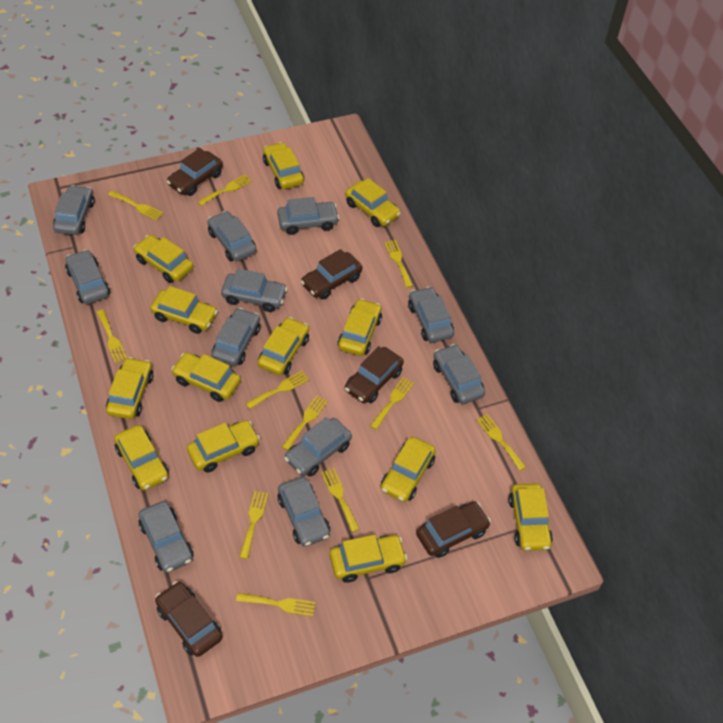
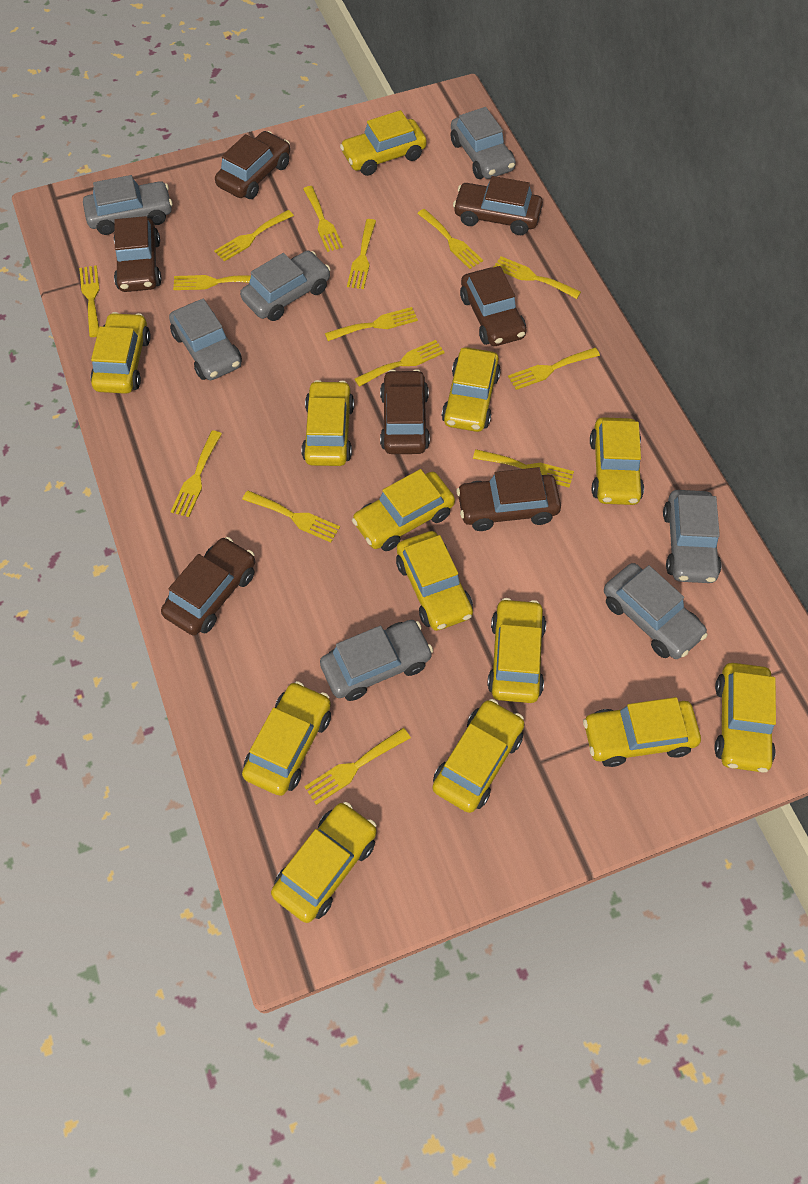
brown car: [155,581,222,657] [167,148,223,196] [301,249,362,300] [345,346,404,403] [416,501,491,558] = 5 -> [114,216,162,292] [161,537,255,636] [215,131,290,199] [380,369,430,454] [453,176,543,235] [456,467,561,531] [460,266,526,346] = 7
grey car: [53,185,95,235] [65,250,110,304] [139,501,193,573] [207,211,257,262] [212,308,260,366] [221,269,287,312] [277,197,339,235] [277,477,330,547] [284,417,352,477] [408,286,454,343] [433,344,485,404] = 11 -> [83,175,172,235] [169,299,242,380] [240,251,331,321] [320,620,433,701] [451,107,516,179] [604,563,708,659] [663,490,721,583] = 7
yellow fork: [97,310,127,363] [108,191,164,221] [198,175,252,206] [236,593,316,616] [239,491,268,559] [245,371,309,409] [282,396,328,451] [321,468,359,532] [370,377,414,430] [384,240,413,288] [476,414,526,471] = 11 -> [79,265,100,337] [171,430,222,517] [173,275,251,290] [214,210,294,262] [242,490,340,542] [303,186,343,252] [304,728,411,805] [325,307,418,341] [347,219,376,289] [354,340,445,387] [417,209,483,269] [473,449,574,488] [494,256,581,299] [508,348,600,390] = 14

